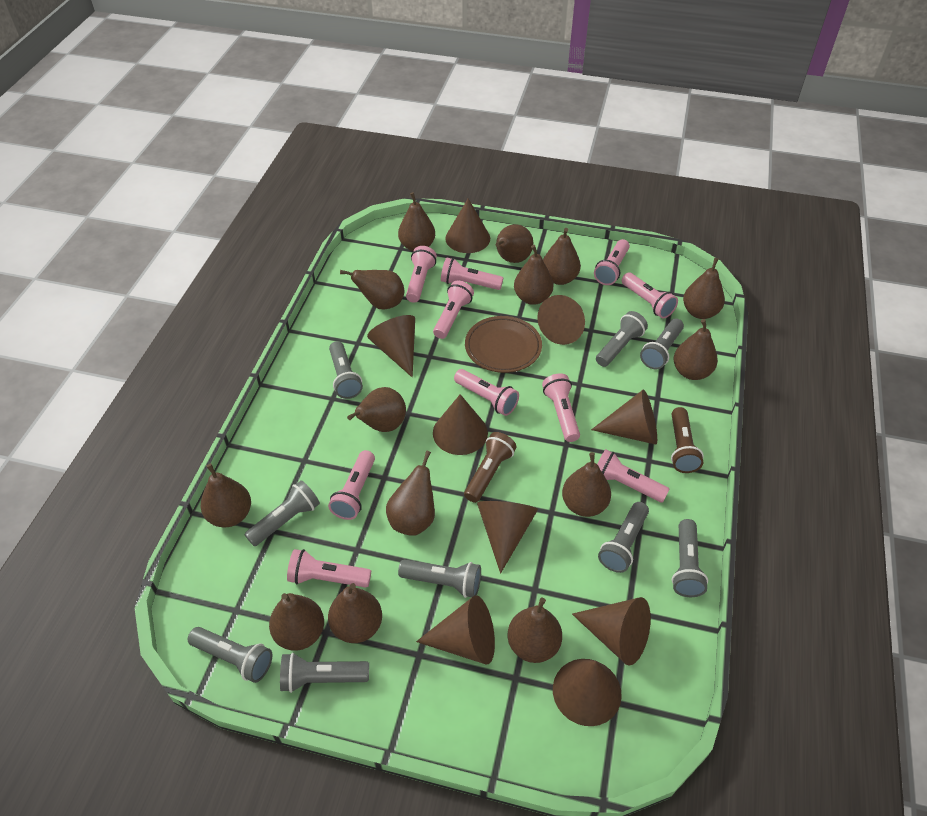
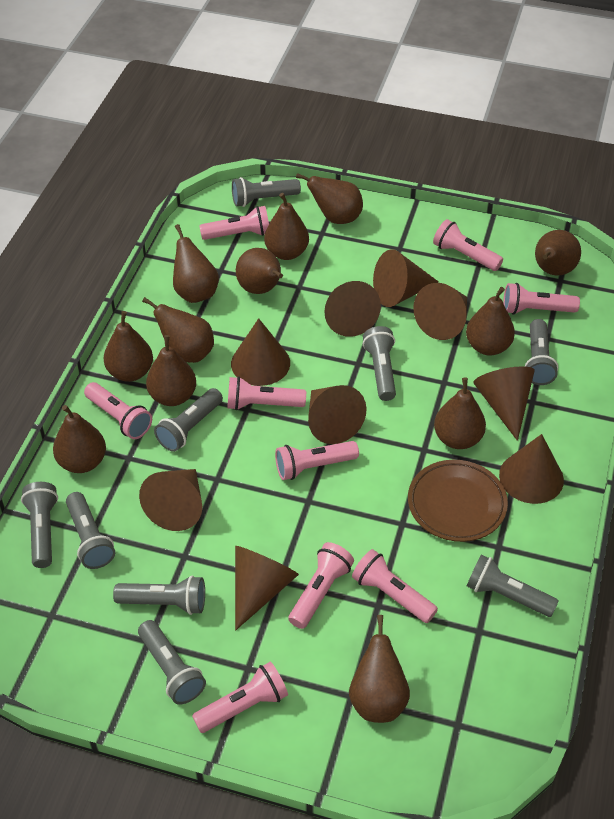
brown flashlight: [464,432,517,503] [671,407,704,473] = 2 -> none = 0
brown pear: [201,463,251,527] [269,593,324,651] [328,583,382,643] [340,270,405,309] [347,387,406,432] [386,451,435,536] [398,192,435,251] [496,224,533,263] [508,598,562,663] [514,245,553,305] [543,228,581,285] [562,452,611,517] [674,319,718,380] [683,258,725,319] = 14 -> [53,405,106,473] [103,311,153,382] [142,297,214,363] [146,335,196,406] [173,224,219,303] [236,248,283,294] [264,193,309,260] [296,173,363,224] [349,615,410,723] [434,377,486,449] [466,287,515,356] [535,230,581,276] = 12
pink flashlight: [287,549,371,588] [328,450,375,520] [406,246,437,303] [433,280,474,339] [441,258,503,290] [454,369,519,416] [542,373,580,442] [594,239,630,285] [597,449,670,503] [622,273,678,319] = 10 -> [84,382,152,439] [192,662,288,733] [199,206,269,240] [227,376,306,410] [275,441,359,480] [288,542,354,629] [352,549,438,623] [433,219,503,271] [503,283,580,315] = 9

